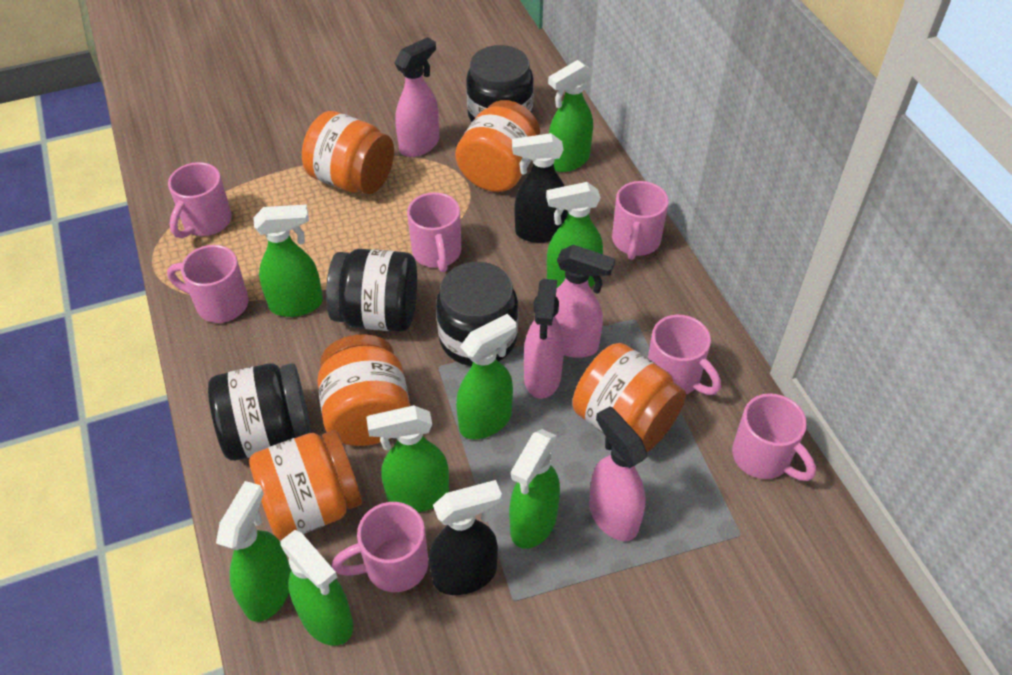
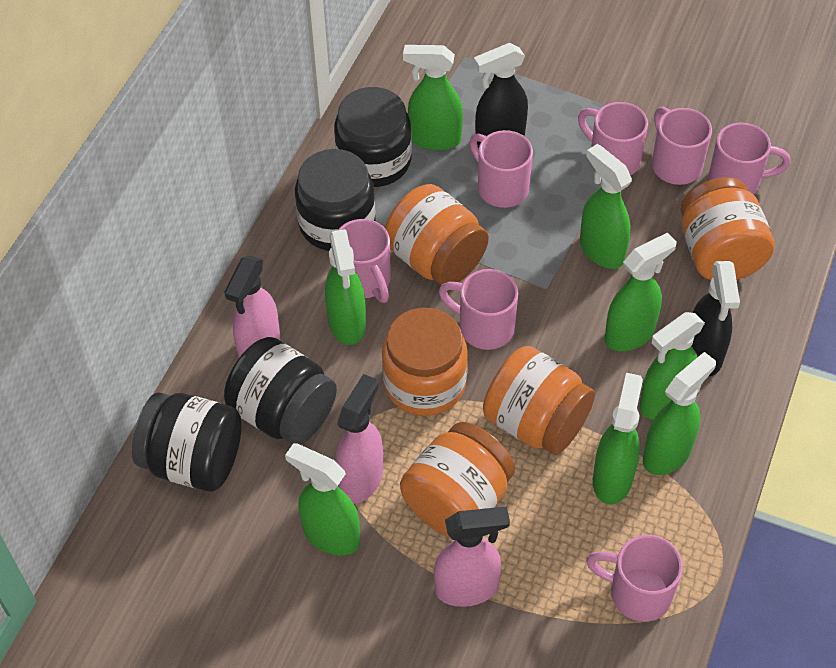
pink spray bottle: [395,37,439,157] [524,279,564,399] [555,245,615,358] [589,407,647,541] = 4 -> [224,256,280,357] [335,374,383,504] [434,506,510,607] = 3

